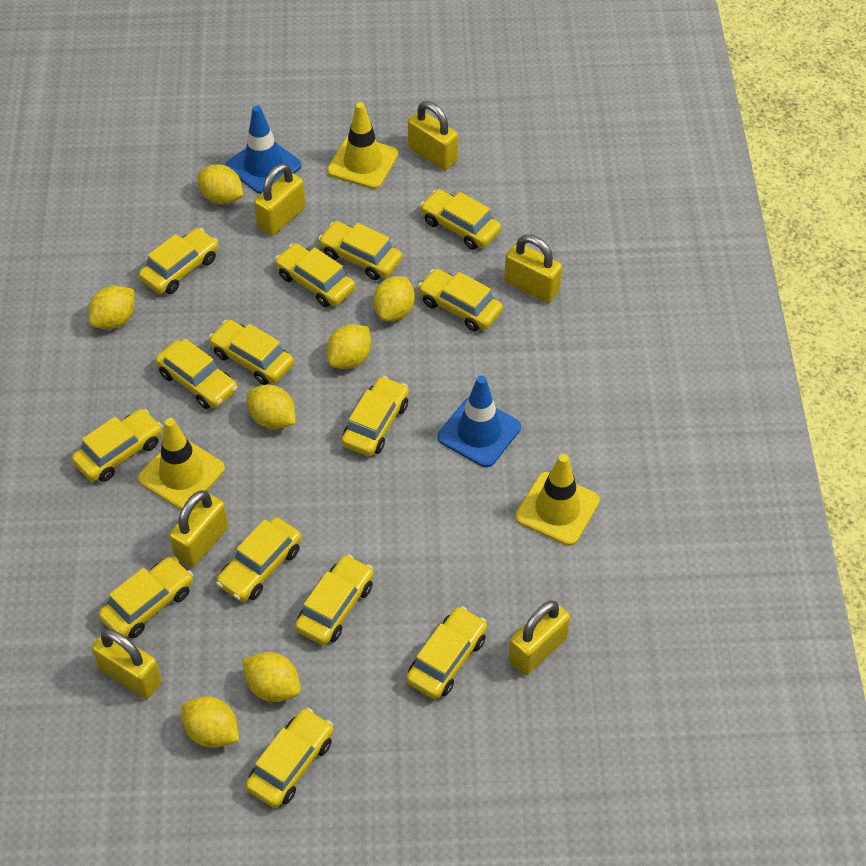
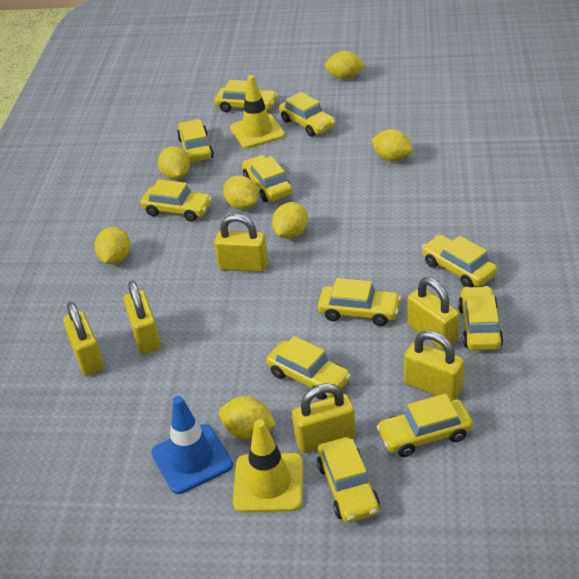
blue traffic cone: [226,105,301,194] [438,376,521,467] = 2 -> [151,396,233,494] = 1
yellow car: [72,409,162,482] [99,556,193,638] [139,228,218,294] [155,339,237,409] [209,320,294,385] [216,517,302,602] [245,708,333,808] [275,243,355,307] [295,555,374,645] [318,221,402,280] [341,376,409,457] [406,606,487,699] [418,269,503,331] [420,189,501,250] = 14 -> [140,179,212,222] [177,119,214,163] [215,80,278,112] [242,155,292,202] [266,336,351,400] [279,92,336,137] [317,437,380,523] [318,278,401,326] [377,394,473,457] [422,235,497,287] [458,286,503,351] = 11
yellow traffic cone: [138,418,225,510] [327,102,398,189] [515,454,600,546] = 3 -> [230,75,285,148] [233,419,303,513] = 2

